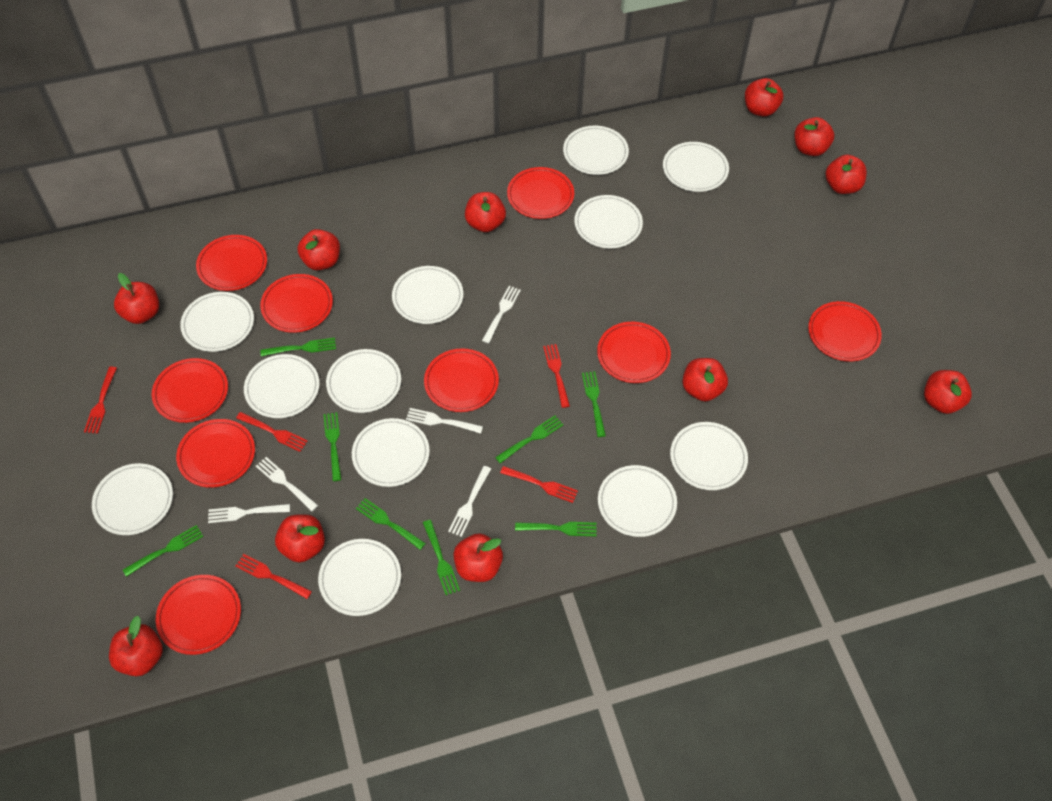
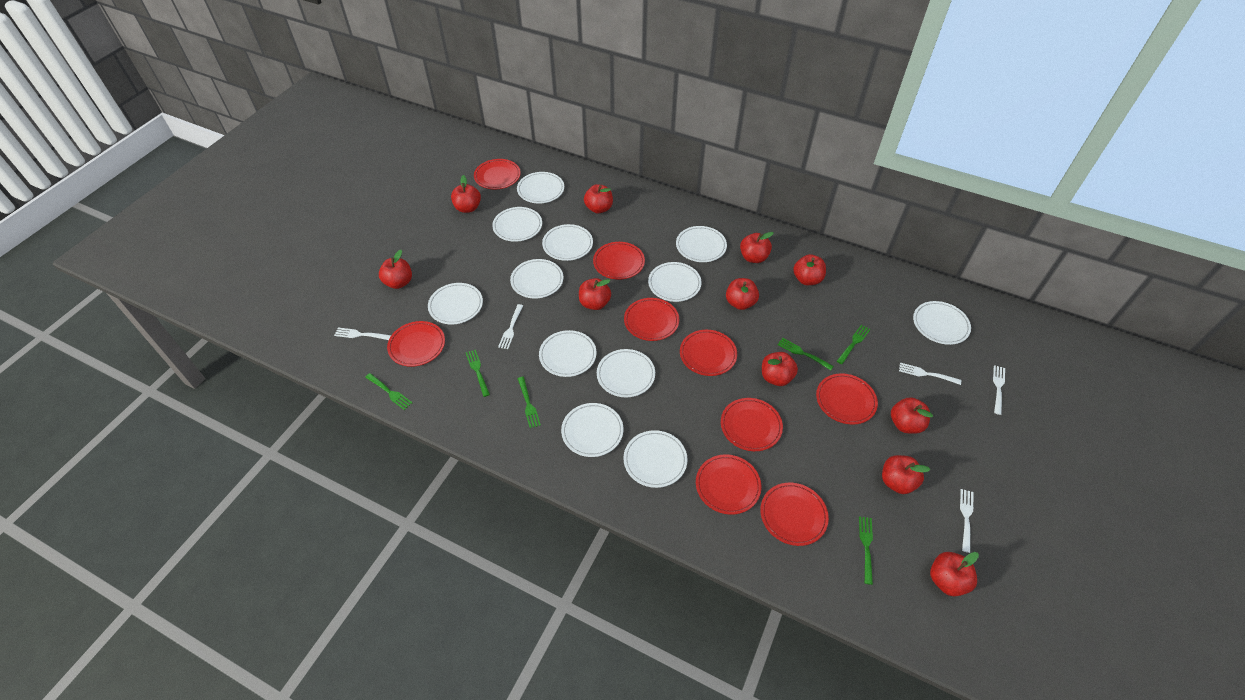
green fork: [123,525,204,577] [260,338,336,356] [323,412,341,481] [356,498,426,550] [423,520,460,595] [495,415,564,463] [515,522,596,536] [582,371,606,437] = 8 -> [365,373,412,410] [466,350,490,397] [517,377,541,428] [778,338,834,370] [837,325,871,364] [859,516,873,585] = 6
red fork: [84,366,117,434] [235,554,312,599] [236,412,308,452] [500,466,578,503] [543,344,570,408] = 5 -> none = 0

